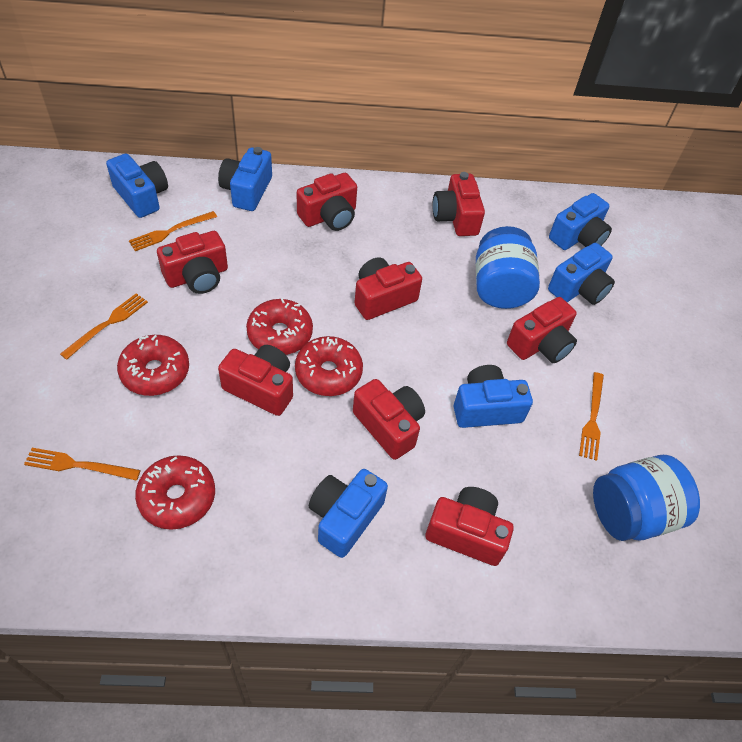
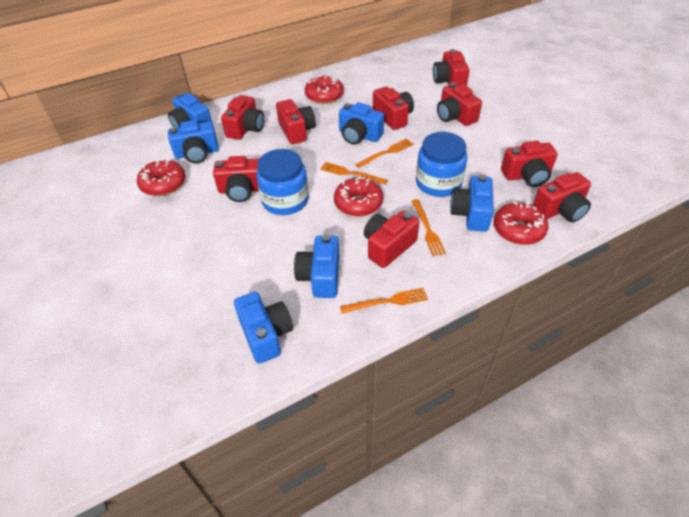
red camera: [157,231,228,294] [218,345,293,416] [297,173,357,231] [353,379,425,460] [354,257,422,320] [425,487,514,566] [433,172,485,236] [507,297,577,363] = 8 -> [213,156,260,202] [221,95,264,140] [276,99,316,144] [364,211,419,268] [373,86,414,130] [433,49,470,86] [437,82,482,126] [501,141,558,187] [533,172,591,223] = 9

